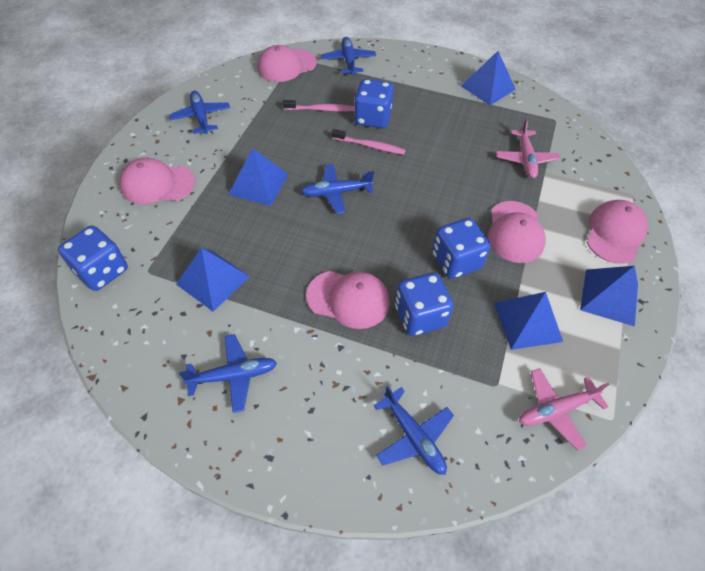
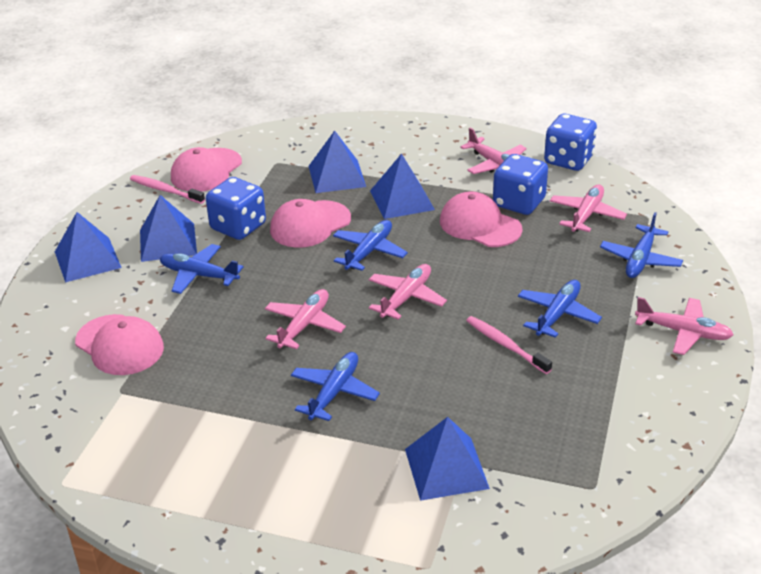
blue dice: [58,225,128,291] [354,79,394,128] [395,272,454,336] [432,218,490,279] = 4 -> [206,177,266,240] [493,154,548,215] [544,114,597,171] = 3
pink cap: [119,157,195,204] [258,45,317,82] [306,271,390,329] [488,201,546,263] [587,200,648,264] = 5 -> [75,314,164,375] [171,147,242,192] [270,199,351,248] [440,192,523,247] = 4
pink plane: [496,118,560,179] [519,368,610,450] = 2 -> [265,289,346,349] [369,264,447,320] [460,128,527,174] [550,184,627,232] [635,297,734,355] = 5

